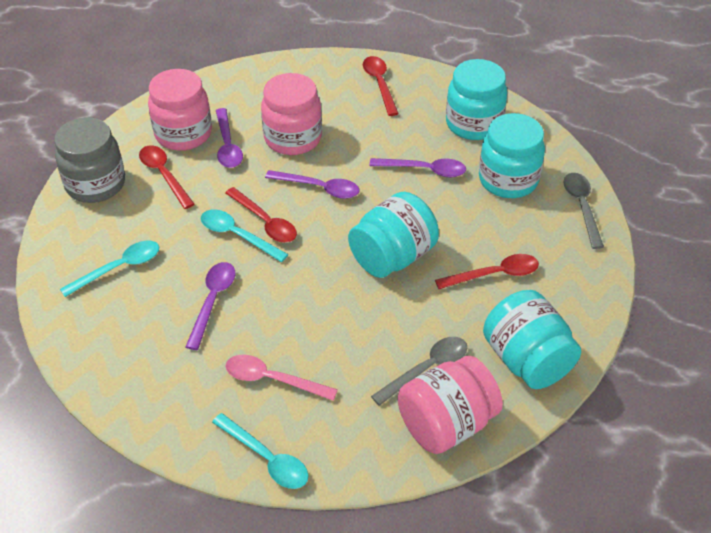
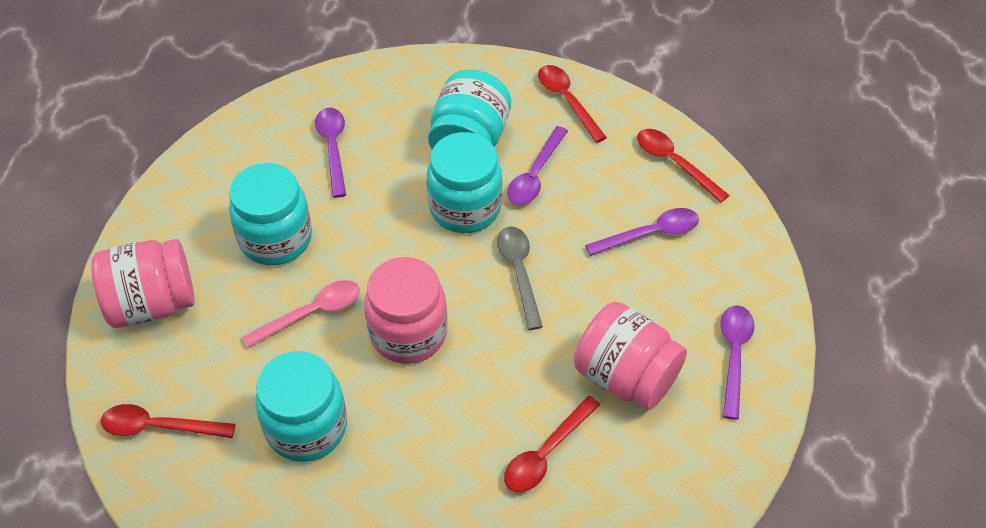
grey jar: [54,117,125,203] = 1 -> none = 0
grey spoon: [371,337,467,406] [563,173,604,249] = 2 -> [497,227,543,330] = 1
turquoise spoon: [60,241,159,297] [201,210,289,262] [212,413,309,489] = 3 -> none = 0

